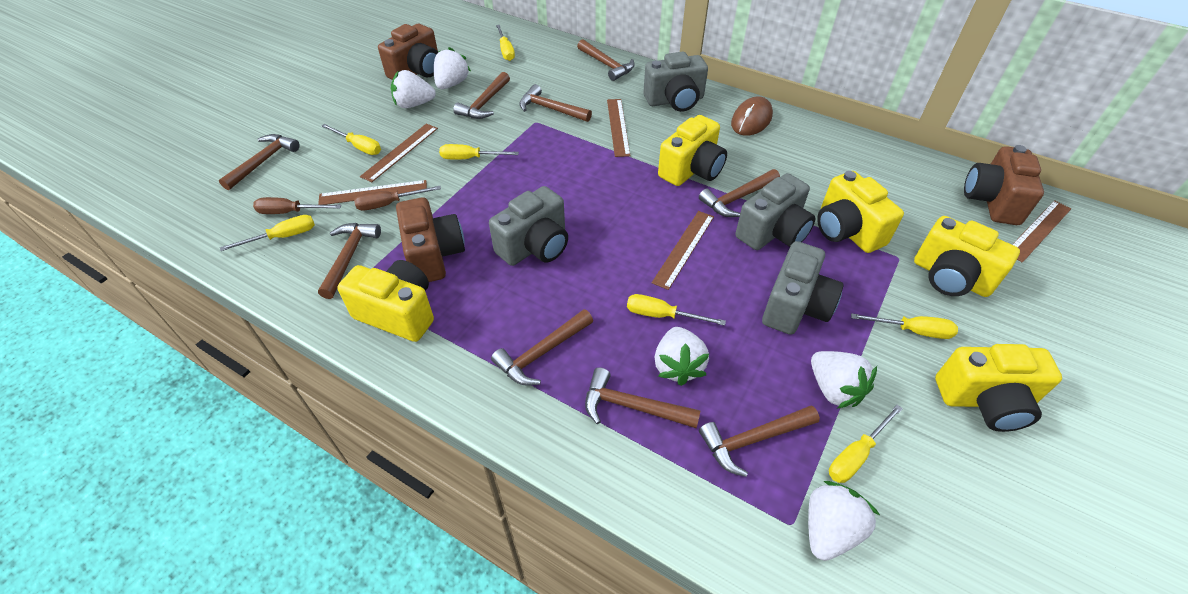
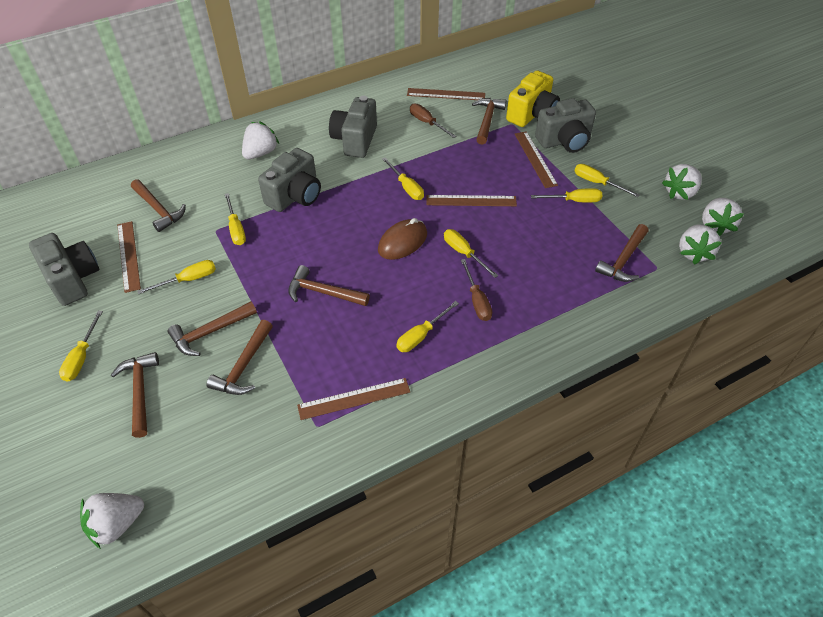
brown camera: [378,24,438,80] [396,197,465,282] [964,145,1044,225] = 3 -> none = 0
brown hammer: [219,134,300,190] [318,223,381,299] [453,72,510,119] [491,309,593,386] [519,84,592,122] [577,39,635,81] [585,367,701,428] [699,169,780,217] [699,405,820,477] = 9 -> [111,352,159,438] [131,179,186,232] [168,301,257,356] [206,320,273,395] [288,265,370,306] [472,98,506,145] [595,224,648,282] = 7
yellow camera: [337,260,434,342] [658,115,727,186] [817,171,904,253] [914,216,1020,297] [935,344,1062,432] = 5 -> [506,71,560,127] = 1
yellow screwdriver: [220,215,315,251] [321,124,381,155] [439,144,519,159] [496,25,515,61] [627,294,726,326] [829,405,903,483] [851,313,958,339] = 7 -> [59,310,103,382] [137,260,216,294] [225,193,246,245] [382,157,424,200] [397,301,459,352] [444,229,498,278] [531,188,602,202] [575,164,640,197] = 8

